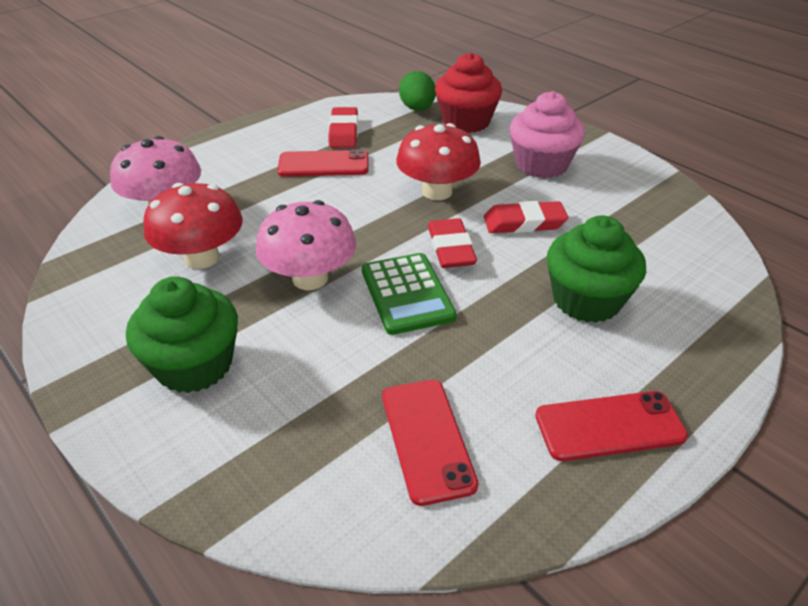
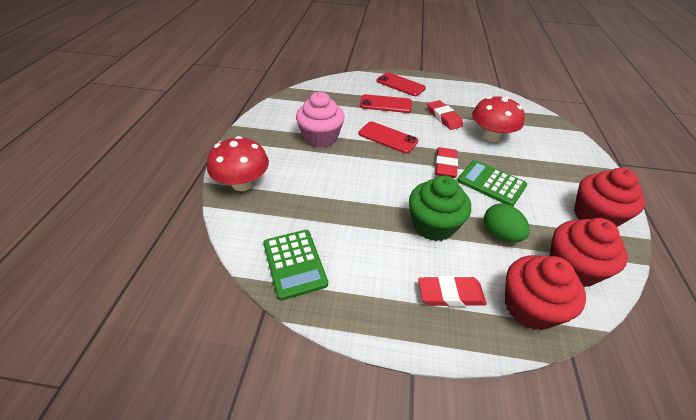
green calculator: [362,253,457,335] = 1 -> [263,230,328,300] [457,160,527,206] = 2
green cupcake: [126,276,238,393] [547,216,646,323] = 2 -> [409,175,471,241] = 1
pink mushroom: [110,136,201,205] [256,200,356,290] = 2 -> none = 0
red cupcake: [435,53,502,133] = 1 -> [505,255,586,330] [550,218,628,287] [574,168,645,227] = 3

